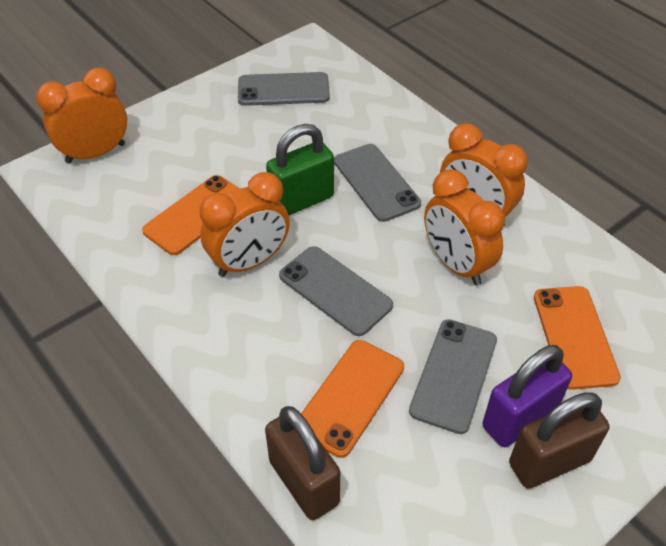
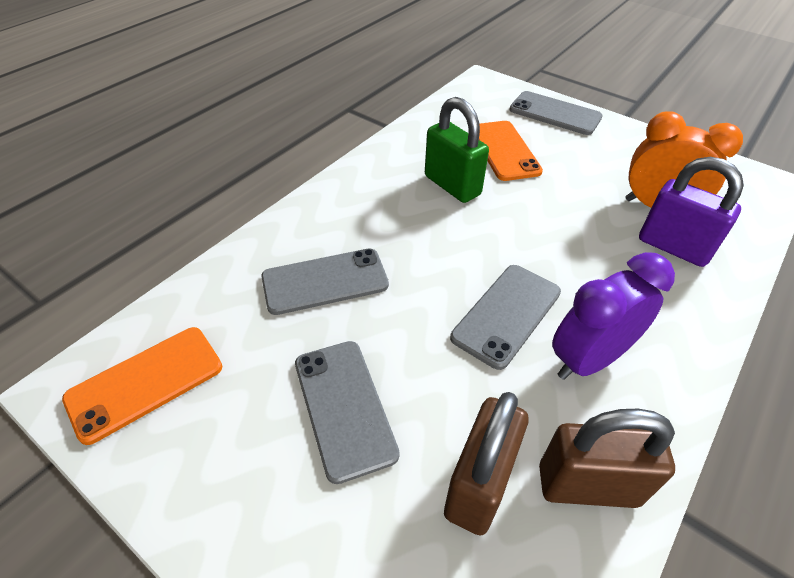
orange clock: [36,68,127,163] [200,172,290,277] [424,169,505,286] [440,123,528,226] = 4 -> [625,111,743,208] = 1
orange phone: [142,175,240,255] [301,340,404,458] [534,286,621,390] = 3 -> [62,327,222,445] [479,121,543,181] = 2
purple clock: none = 0 -> [552,252,675,380] = 1

